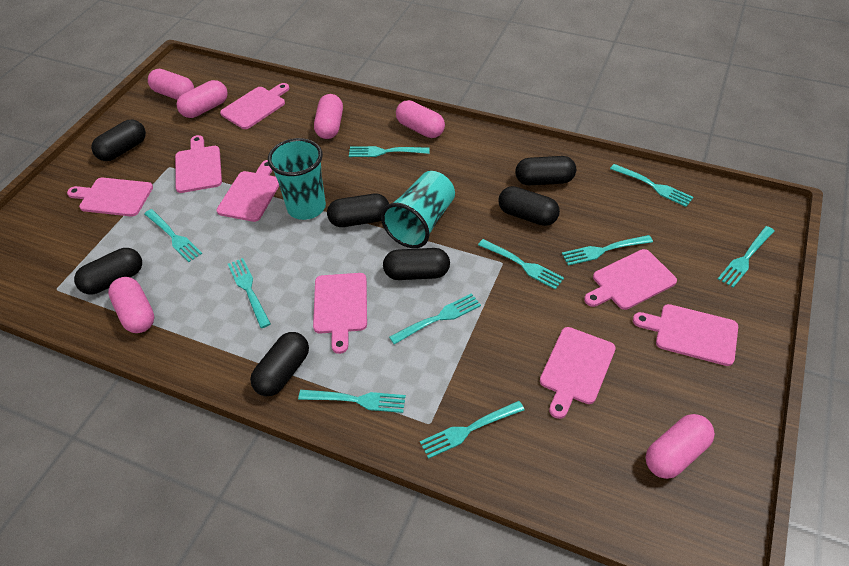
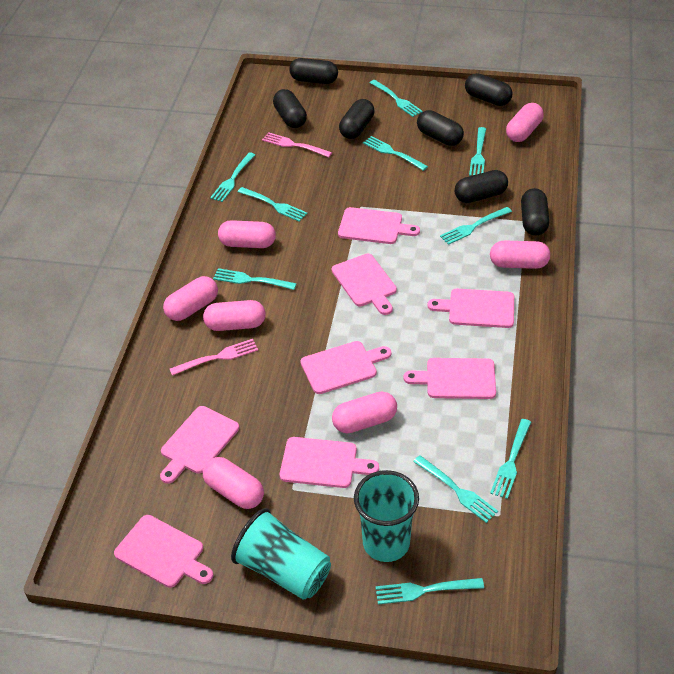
pink capsule: [108,277,154,333] [148,69,194,100] [177,80,228,118] [314,94,343,139] [396,100,445,138] [646,414,715,479] = 6 -> [163,276,218,321] [203,300,266,331] [203,457,264,509] [218,220,276,248] [332,392,397,434] [490,240,550,269] [506,103,544,142] = 7
pink fork: none = 0 -> [170,339,258,376] [262,132,332,157] = 2

